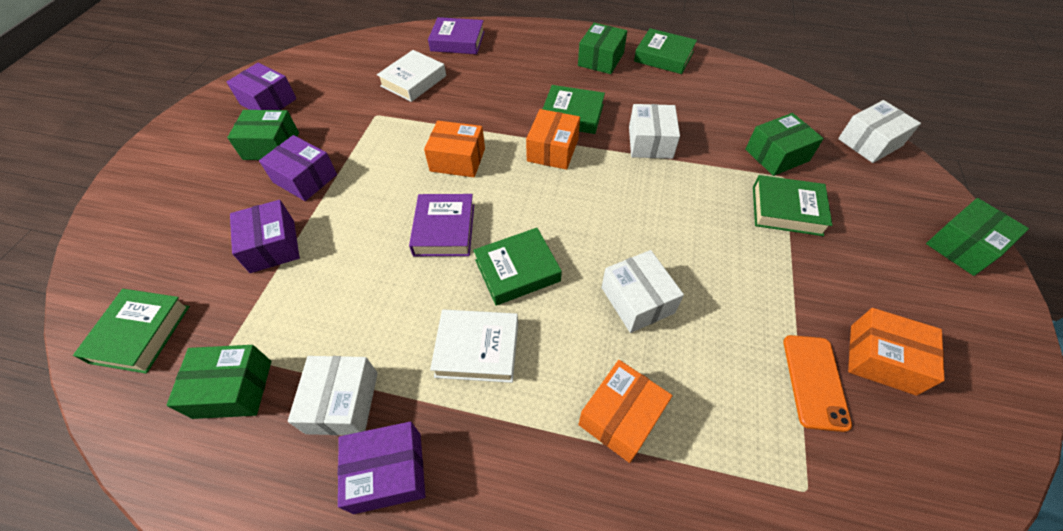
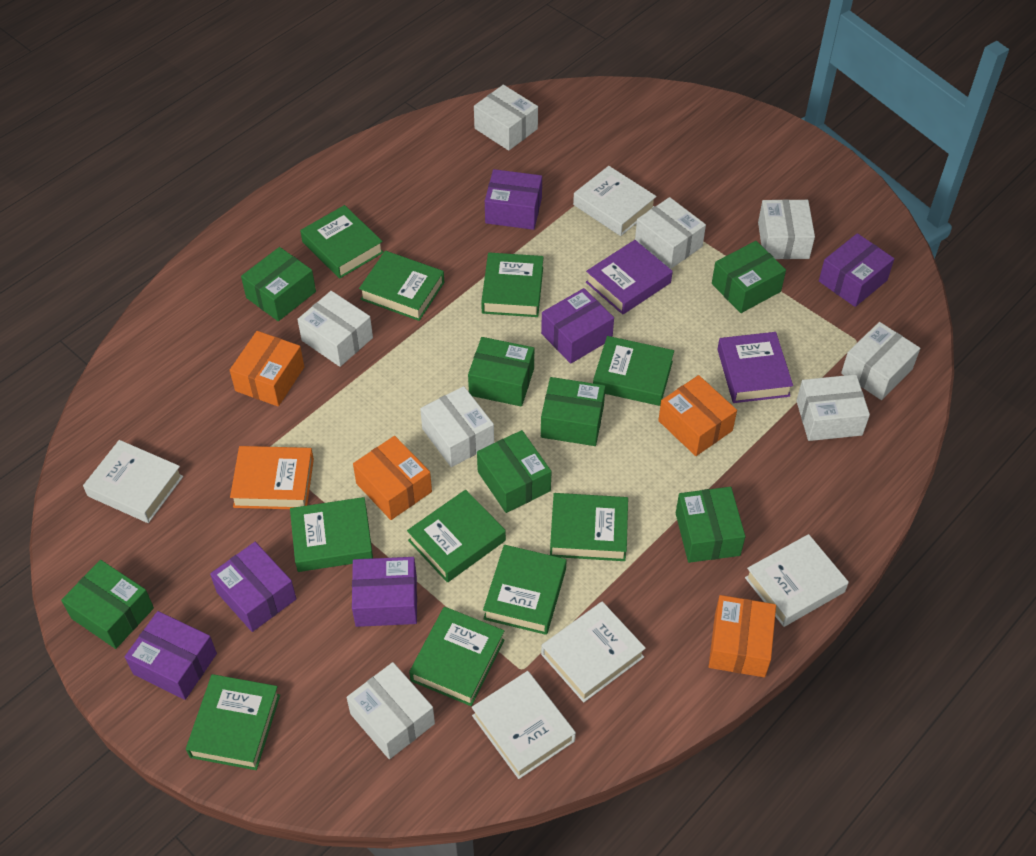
green book: [73,289,190,374] [473,228,562,306] [543,85,605,134] [634,28,697,74] [753,175,832,236] = 5 -> [186,674,280,770] [290,497,373,572] [300,205,384,279] [359,251,444,321] [407,490,506,583] [409,607,505,706] [481,252,543,317] [483,545,566,635] [550,493,628,561] [593,336,674,406] = 10
green box: [166,345,271,419] [227,110,299,160] [578,23,627,74] [745,113,824,176] [926,198,1029,276] = 5 -> [61,560,154,649] [241,247,316,321] [468,337,534,406] [477,430,552,513] [541,377,606,446] [676,487,745,563] [712,241,786,313] = 7
orange book: none = 0 -> [230,446,314,509] = 1
orange phone: [783,335,852,432] = 1 -> none = 0
purple box: [227,63,296,110] [230,200,300,273] [259,135,337,201] [338,422,426,514] = 4 -> [125,611,217,700] [210,542,296,632] [352,557,417,627] [485,169,542,230] [541,288,614,364] [819,233,894,307] = 6
white book: [377,50,446,102] [430,309,518,383] = 2 -> [83,440,183,523] [472,671,576,779] [541,601,646,703] [573,166,657,236] [745,534,849,627] = 5
white box: [288,356,378,435] [601,250,684,333] [629,104,680,159] [838,100,921,163] = 4 -> [297,291,373,367] [347,662,435,759] [420,386,494,467] [474,85,538,151] [635,197,706,269] [758,199,815,259] [796,374,870,441] [841,322,920,400] = 8

